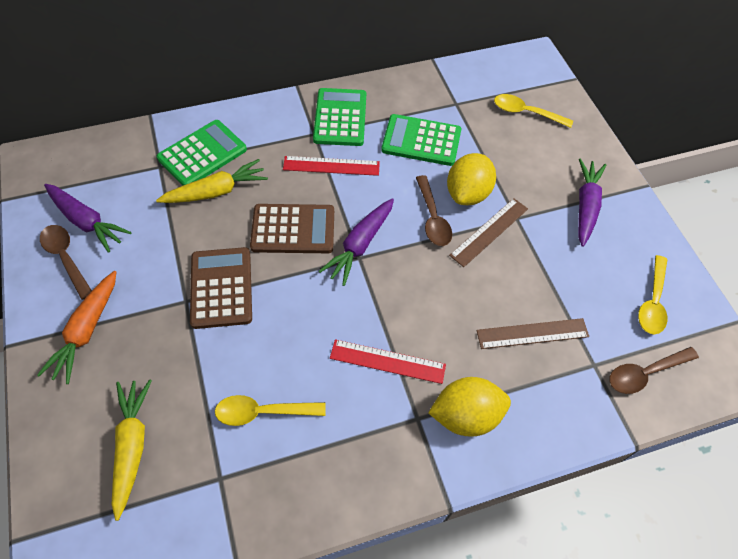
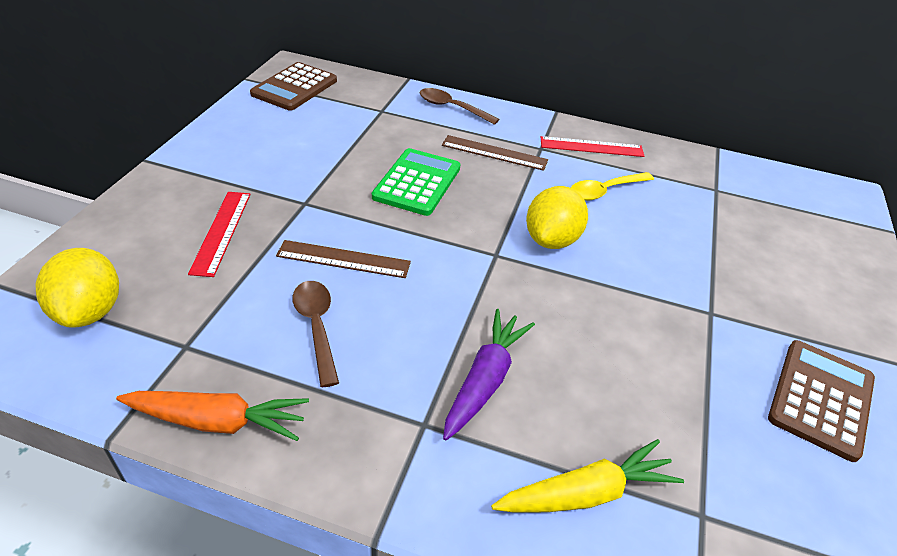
brown spoon: [40,225,92,300] [416,175,452,246] [609,347,699,394] = 3 -> [292,281,339,387] [420,88,499,125] = 2
green calculator: [157,120,247,186] [313,88,366,146] [381,114,461,166] = 3 -> [372,148,461,216] = 1
purple carrot: [44,184,131,253] [319,198,394,286] [578,158,606,247] = 3 -> [443,309,535,441] = 1
yellow carrot: [112,379,152,521] [156,159,268,203] = 2 -> [491,439,684,513] = 1
yellow spoon: [215,395,326,426] [494,94,573,128] [638,255,667,334] = 3 -> [571,172,654,201] = 1

